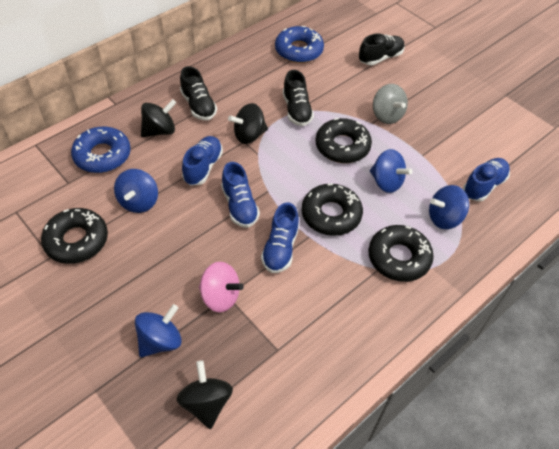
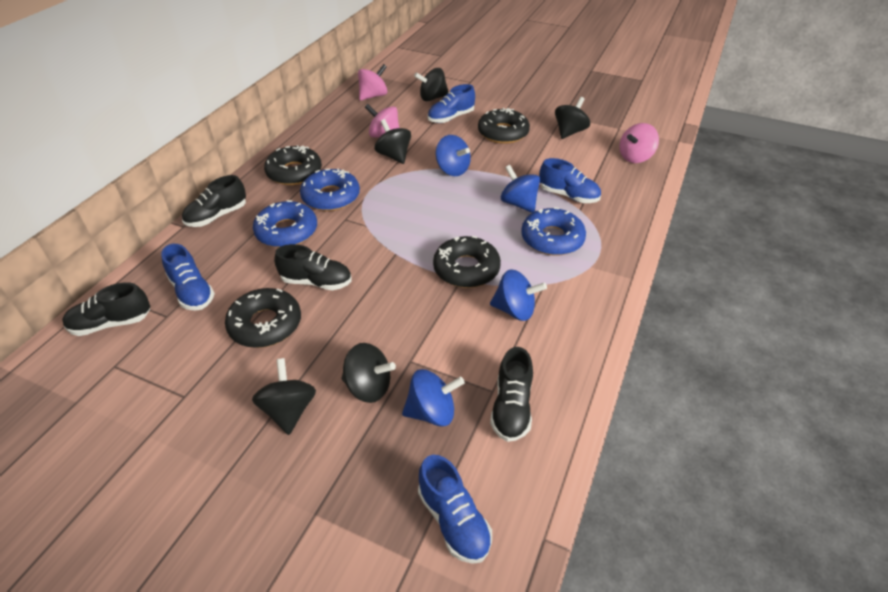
black shoe: [180,66,217,120] [283,70,314,126] [359,34,405,65] = 3 -> [62,282,150,336] [182,175,246,227] [274,244,352,290] [490,347,533,442] = 4
black spinning top: [141,99,176,137] [177,360,233,429] [228,103,268,144] = 3 -> [252,358,316,435] [341,343,396,403] [374,119,411,164] [414,68,449,101] [555,97,590,139] = 5
blue donut: [71,127,131,173] [275,26,324,63] = 2 -> [253,200,317,248] [300,168,360,211] [521,207,586,256] = 3
grey spinning top: [373,84,408,124] = 1 -> none = 0
pink spinning top: [199,262,244,312] = 1 -> [358,64,387,100] [365,104,399,138] [619,123,659,163] = 3

